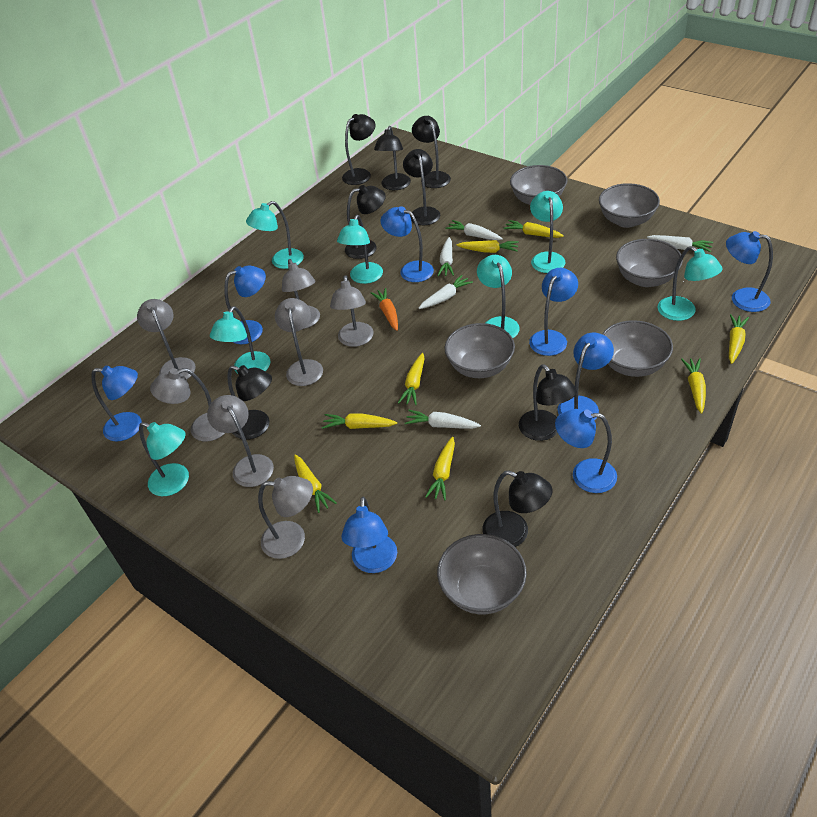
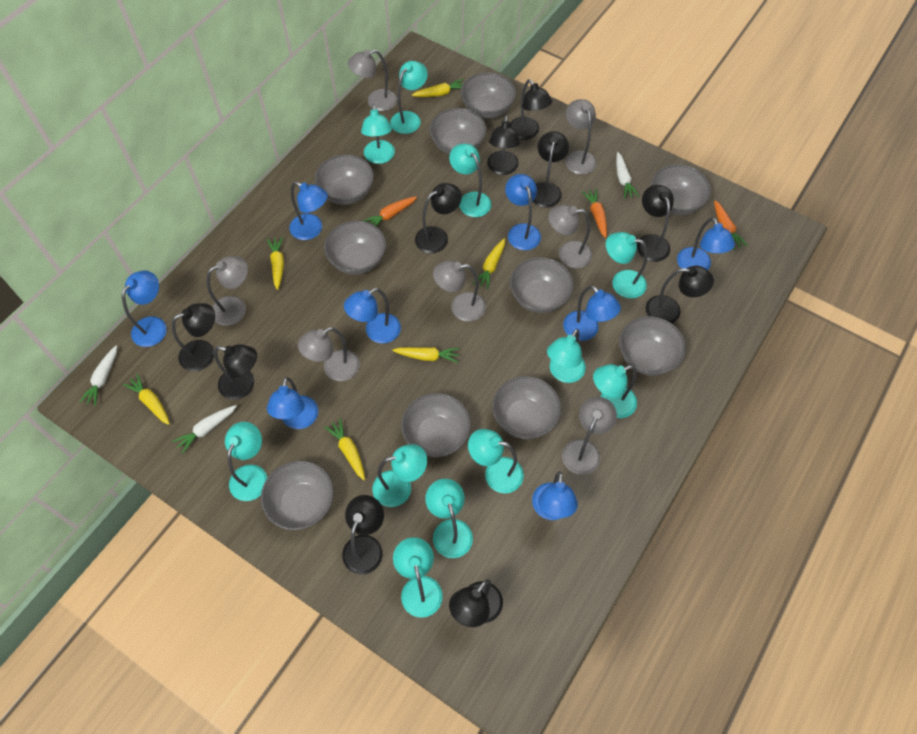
black lamp: [227,365,272,440] [342,114,376,185] [345,185,386,259] [374,126,411,190] [403,149,440,225] [412,116,451,188] [482,471,553,547] [519,364,577,441] = 8 -> [172,303,215,371] [214,344,257,400] [342,495,384,575] [415,183,462,253] [449,579,503,627] [487,115,520,175] [510,79,552,140] [532,131,569,208] [637,185,674,262] [646,266,714,323] = 10
grey bowl: [437,534,527,614] [445,323,515,378] [510,165,568,205] [599,183,660,228] [602,320,673,377] [616,239,683,287] = 6 -> [261,461,334,530] [315,155,374,205] [324,221,386,275] [401,393,471,457] [429,108,486,155] [460,72,516,119] [492,376,561,439] [510,257,573,313] [619,316,686,376] [651,164,711,215] = 10
orange carrot: [370,288,398,331] = 1 -> [363,196,417,226] [582,189,607,238] [714,200,748,250] = 3
turquoise lamp: [139,422,189,496] [210,306,270,375] [246,201,304,269] [337,215,383,284] [477,255,520,338] [530,191,565,273] [658,246,723,321] = 7 -> [225,422,267,501] [361,104,395,164] [372,444,427,507] [390,61,428,134] [393,537,443,618] [425,479,473,558] [449,144,491,217] [468,429,524,493] [547,329,586,383] [593,364,637,418] [606,232,648,298] = 11
white carrot: [405,410,481,429] [418,275,473,309] [437,237,454,276] [445,220,503,240] [647,235,713,252] = 5 -> [79,345,117,406] [172,405,237,454] [616,152,639,199] = 3
yellow carrot: [294,454,337,513] [322,413,397,429] [398,353,425,405] [425,437,455,501] [457,240,519,253] [503,220,564,238] [681,358,706,414] [729,314,749,364] = 8 -> [123,373,170,425] [267,237,284,290] [325,418,365,480] [392,347,460,363] [412,79,464,97] [473,238,505,289] = 6

